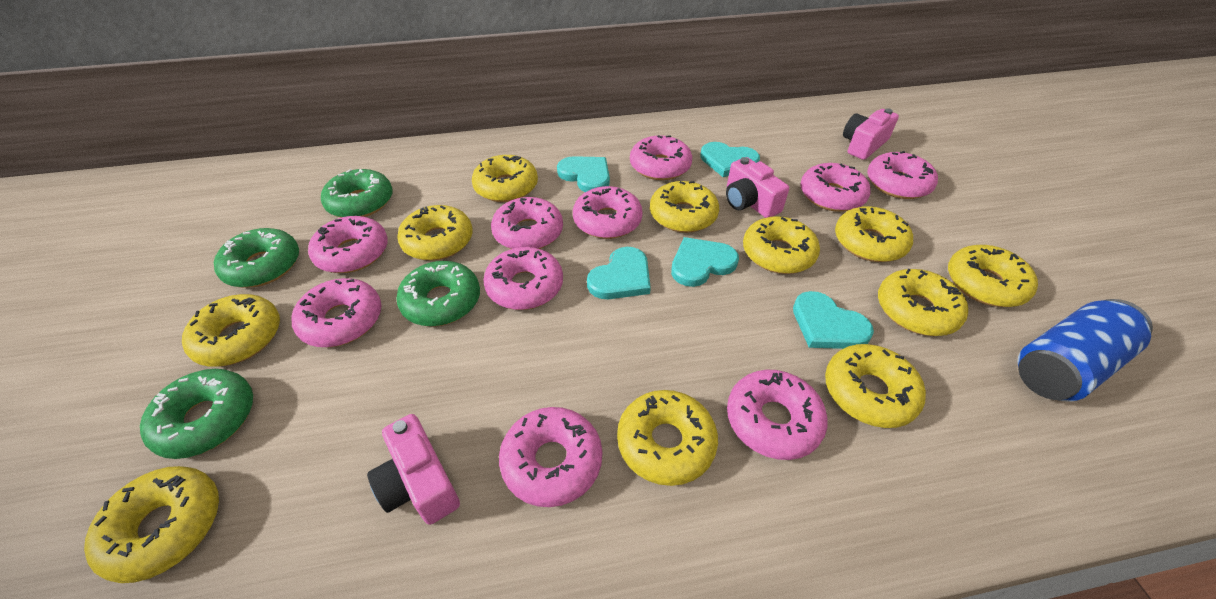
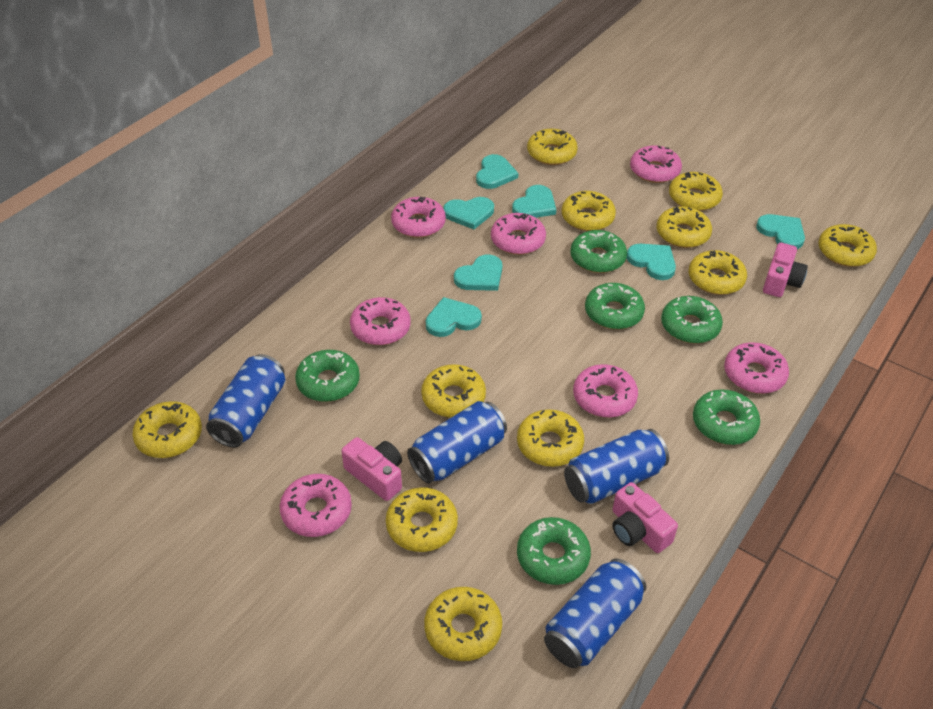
blue can: [1017,299,1153,402] = 1 -> [206,354,285,448] [407,401,507,483] [544,558,646,668] [564,429,669,504] = 4
green donut: [140,369,253,459] [214,228,299,288] [321,169,392,218] [396,261,480,327] = 4 -> [295,350,360,402] [517,517,591,585] [570,230,627,273] [585,283,645,329] [661,296,723,344] [693,389,760,445] = 6
pink donut: [292,278,382,347] [308,216,388,273] [483,247,563,310] [491,197,563,249] [499,407,602,507] [573,186,643,239] [630,135,692,180] [727,370,828,460] [800,163,871,212] [867,151,938,199] = 10 -> [280,474,352,537] [350,297,411,345] [391,197,446,238] [491,213,546,255] [573,364,638,418] [630,145,682,183] [724,342,789,394] = 7
turquoise heart: [557,156,610,192] [587,247,651,299] [671,237,739,287] [700,142,760,177] [793,291,874,349] = 5 -> [426,297,482,337] [444,197,494,230] [454,254,502,291] [476,154,519,189] [512,185,556,218] [627,244,676,280] [756,214,805,249] = 7

